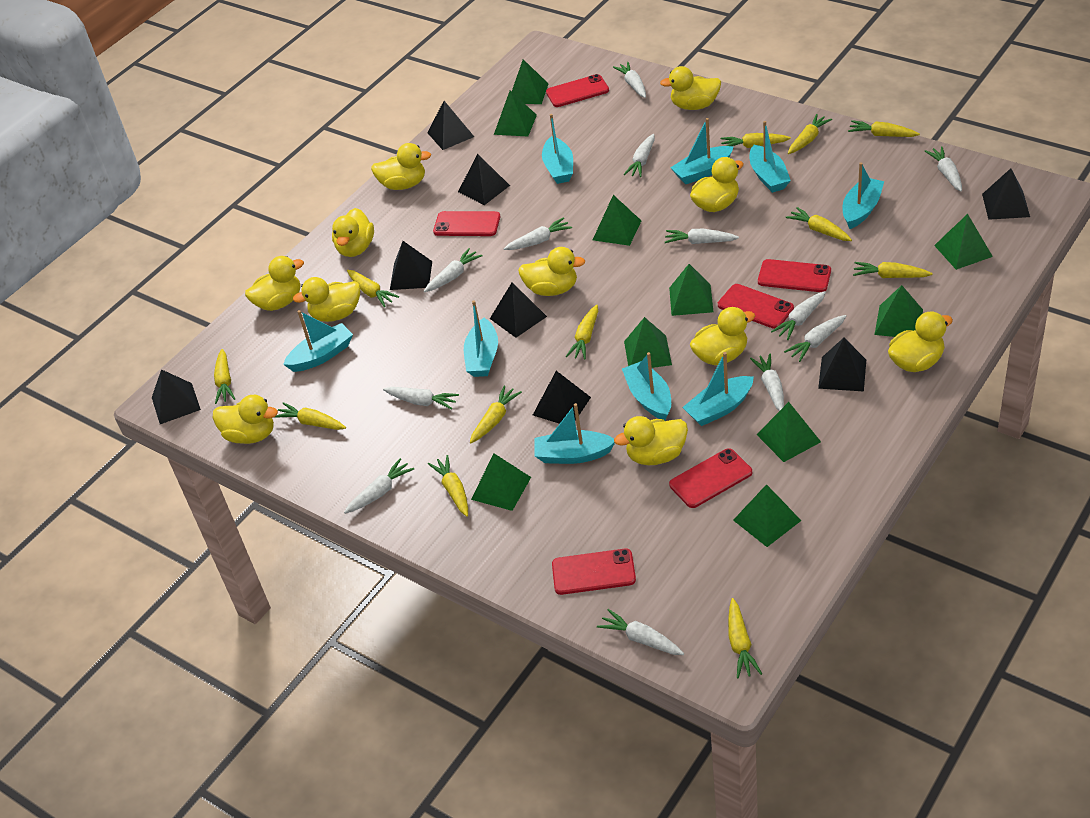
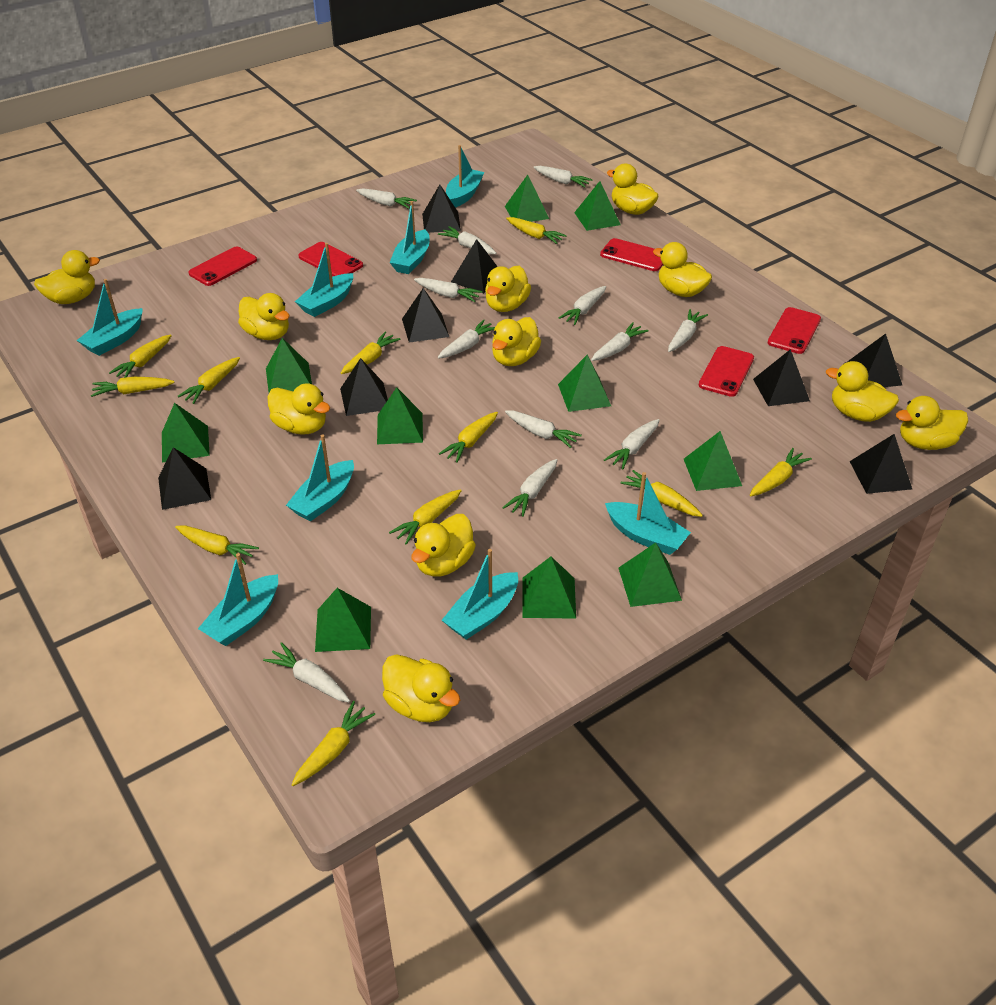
red phone: [433,211,500,236] [546,74,609,107] [552,549,636,595] [669,448,752,508] [718,284,794,329] [758,259,831,292] = 6 -> [188,246,257,286] [298,242,363,276] [600,238,663,271] [699,346,754,397] [768,307,821,354] = 5
turquoise boat: [283,310,353,372] [464,300,498,377] [535,403,615,464] [542,114,573,184] [622,352,671,421] [670,118,734,184] [682,352,754,426] [750,121,791,193] [843,162,884,229] = 9 -> [77,279,143,356] [198,553,278,646] [286,435,354,522] [295,243,353,317] [389,201,430,274] [442,549,518,640] [446,145,484,208] [605,472,691,555] = 8
yellow carrot: [214,349,235,404] [273,402,346,430] [347,270,399,307] [428,455,468,517] [470,386,522,443] [565,305,598,360] [721,133,791,148] [728,598,762,678] [786,207,852,241] [788,114,832,154] [848,120,920,137] [853,262,933,278] = 12 -> [91,377,175,397] [109,334,172,378] [175,525,259,565] [177,357,240,404] [291,701,375,786] [341,332,400,374] [389,489,462,545] [439,412,498,463] [506,217,567,244] [621,470,703,517] [750,448,812,496] = 11

